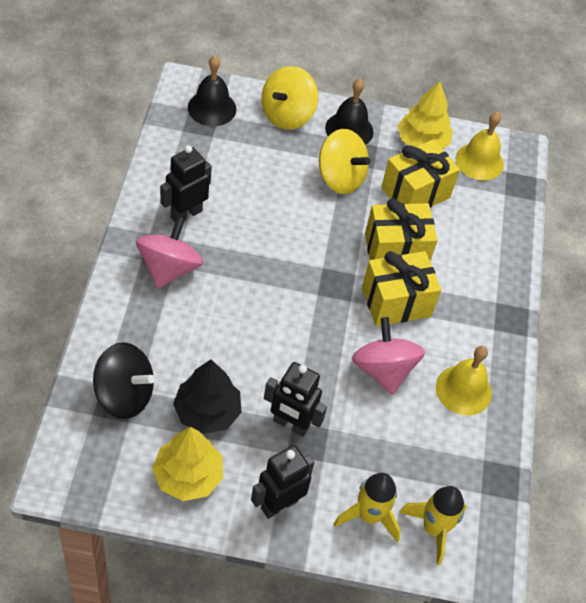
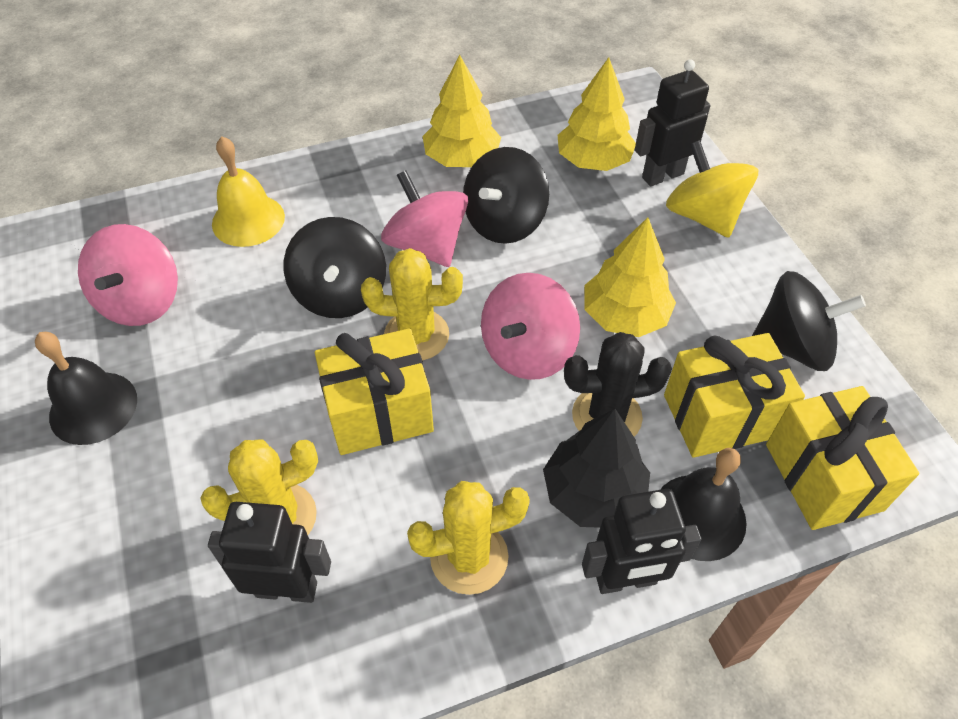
black cactus: none = 0 -> [564,332,672,436] = 1
black spinning top: [93,342,155,419] = 1 -> [284,217,386,318] [463,147,549,244] [752,271,866,371] = 3
pink spinning top: [136,216,203,289] [352,317,425,395] = 2 -> [78,224,178,326] [381,170,468,267] [481,273,580,380] = 3
yellow bell: [436,346,492,415] [455,112,504,180] = 2 -> [212,136,285,247] = 1
yellow cactus: none = 0 -> [200,439,318,535] [361,248,463,361] [407,481,530,595] = 3
yellow rocket: [334,473,401,542] [399,486,467,565] = 2 -> none = 0
yellow spinning top: [261,66,318,130] [319,129,371,194] = 2 -> [666,140,758,238] = 1
yellow tree: [152,427,223,501] [397,81,453,149] = 2 -> [423,55,501,167] [558,57,636,171] [584,217,676,337] = 3

